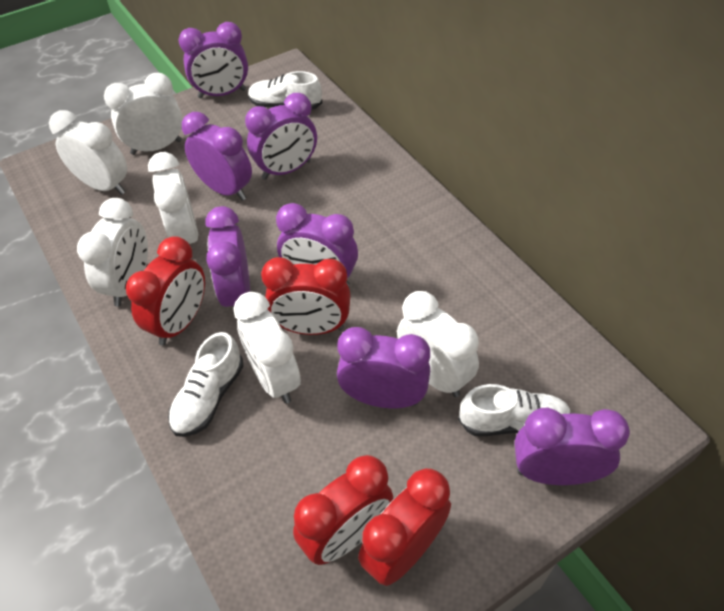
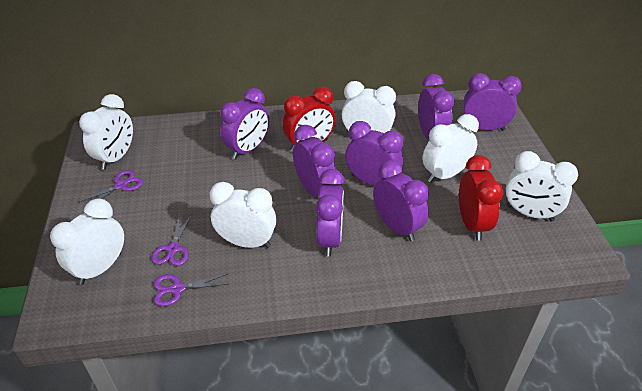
purple scissors: none = 0 -> [78,170,143,203] [152,214,192,266] [154,274,228,306] = 3
red clock: [126,236,205,346] [261,257,351,335] [293,455,393,565] [358,468,451,586] = 4 -> [282,87,336,152] [459,155,503,241] = 2
white shoe: [168,332,243,437] [248,71,322,110] [458,384,571,436] = 3 -> none = 0

